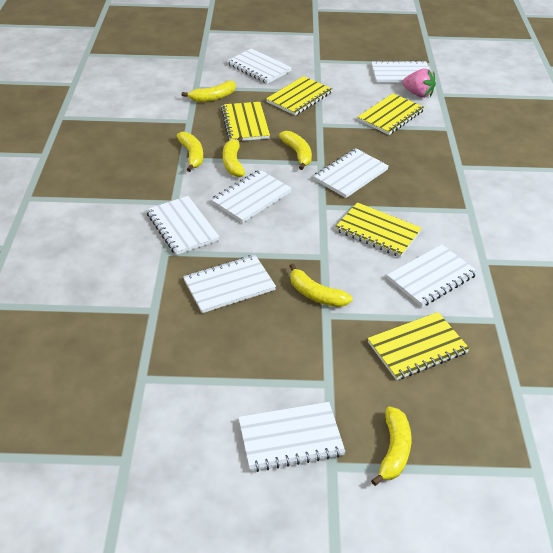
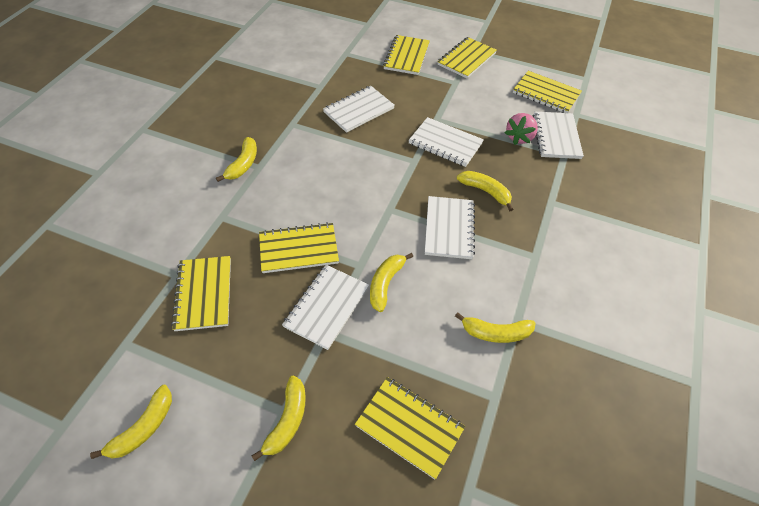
white notebook: [146,196,219,255] [183,255,276,313] [211,170,292,223] [227,48,292,84] [238,402,345,472] [313,149,389,198] [371,60,429,83] [387,244,478,307] = 8 -> [282,265,369,350] [323,86,395,133] [408,117,484,167] [425,196,475,259] [533,112,584,159] = 5
yellow notebook: [221,102,270,141] [266,76,333,116] [335,202,422,257] [358,93,425,135] [368,312,470,380] = 5 -> [171,256,231,331] [259,222,339,273] [355,377,465,480] [383,35,430,75] [437,37,497,78] [513,71,582,113] = 6

